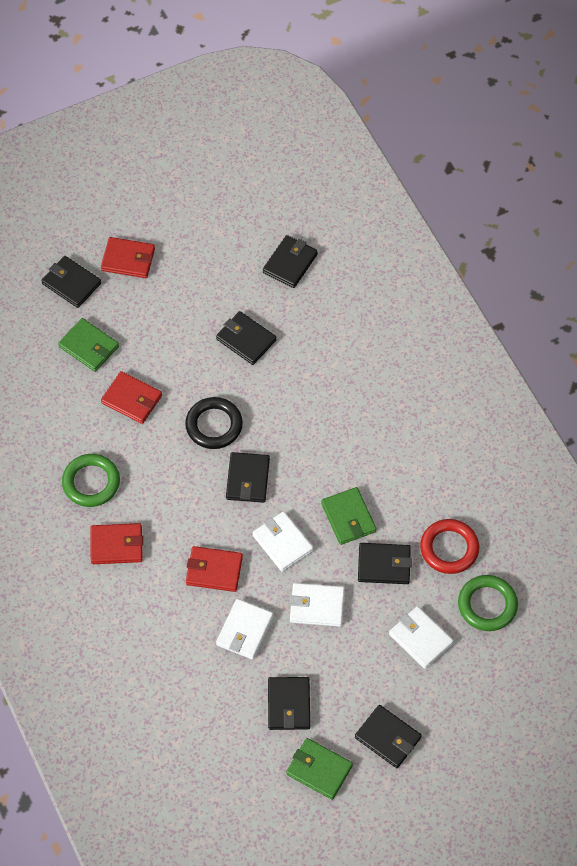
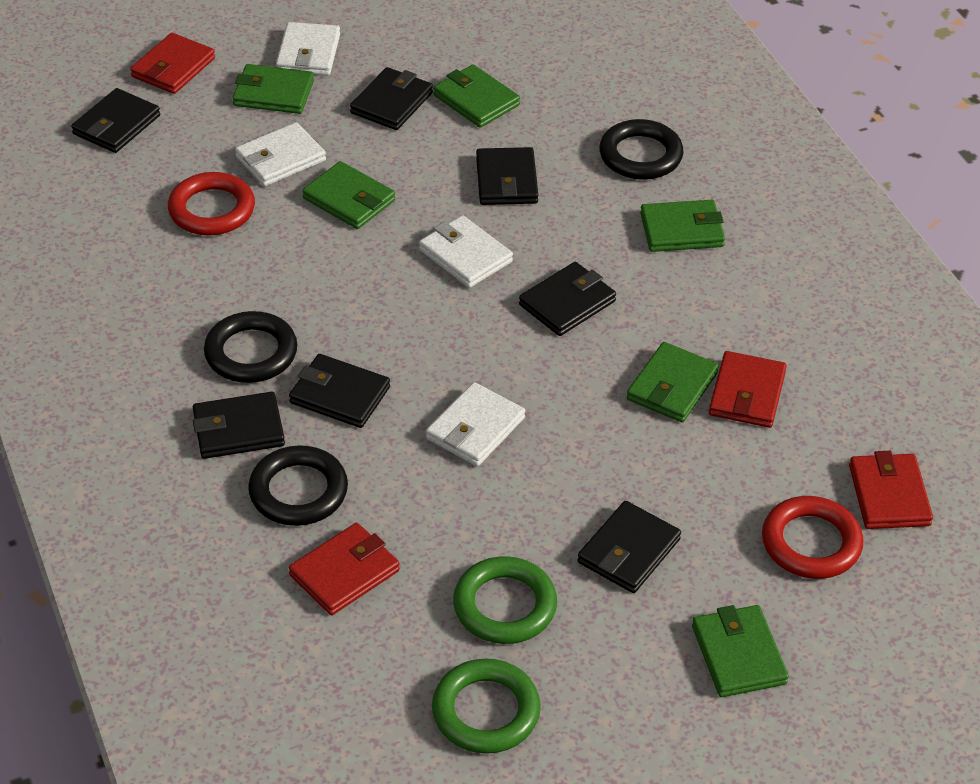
black ring: [185,397,243,449] = 1 -> [204,311,297,383] [248,445,348,526] [599,119,683,180] = 3
green wallet: [58,318,119,372] [286,738,353,800] [321,487,376,545] = 3 -> [232,64,314,114] [302,161,395,229] [433,65,520,128] [627,342,719,422] [640,200,725,252] [692,605,789,697] = 6
red ring: [420,519,479,574] = 1 -> [168,172,255,236] [762,496,863,579] = 2

